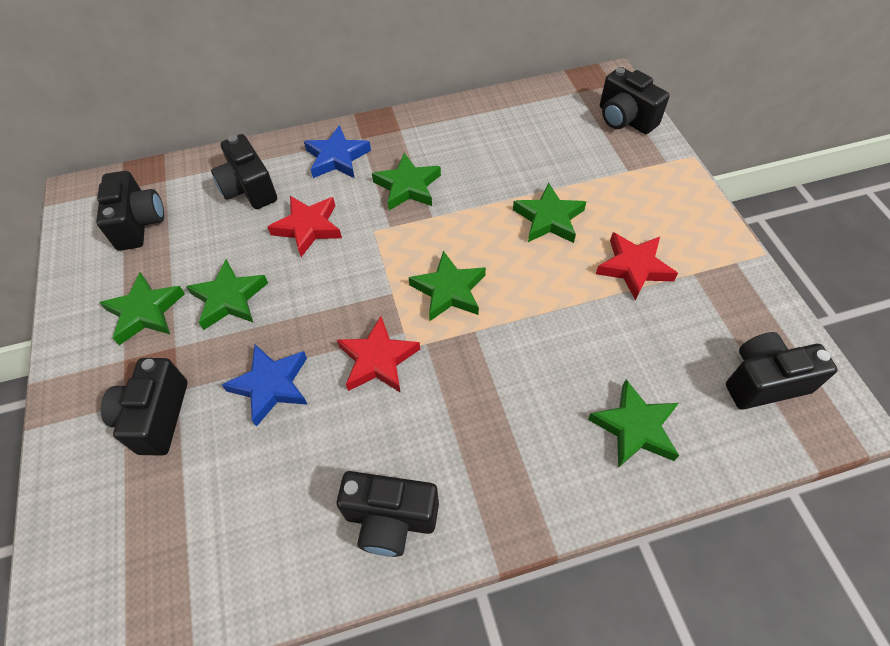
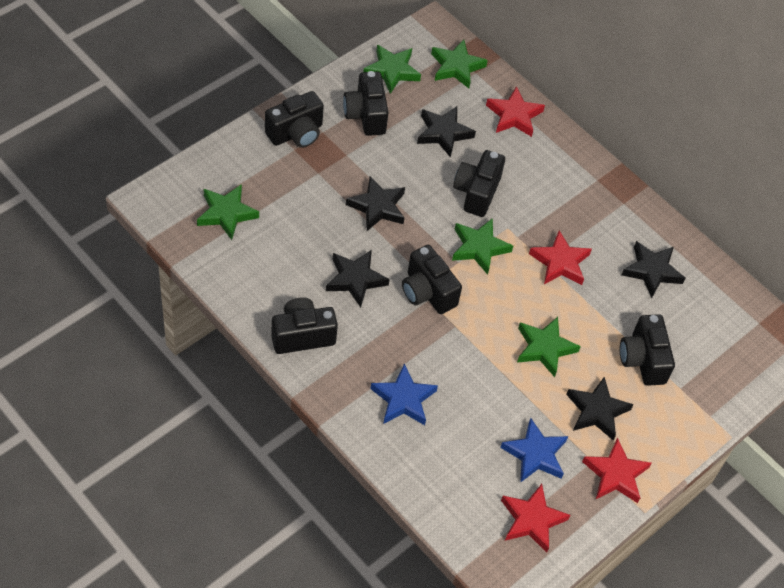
black star: none = 0 -> [326,250,390,307] [346,176,405,231] [417,106,476,158] [566,377,634,440] [622,241,685,298] = 5
green star: [99,272,185,345] [186,259,268,330] [372,153,441,210] [409,251,486,321] [513,182,586,243] [588,379,679,468] = 6 -> [197,184,259,240] [363,44,421,94] [431,40,488,88] [452,218,513,275] [517,317,581,377] = 5
red star: [268,196,342,257] [337,316,420,393] [596,232,678,301] = 3 -> [486,86,545,137] [501,484,570,553] [529,230,592,285] [582,438,652,503] = 4

